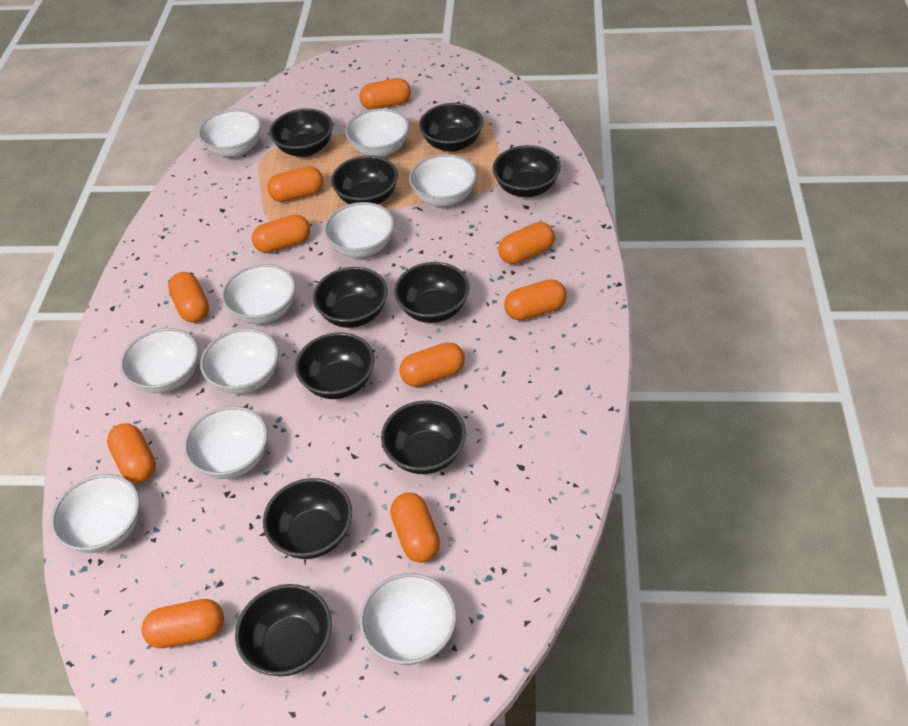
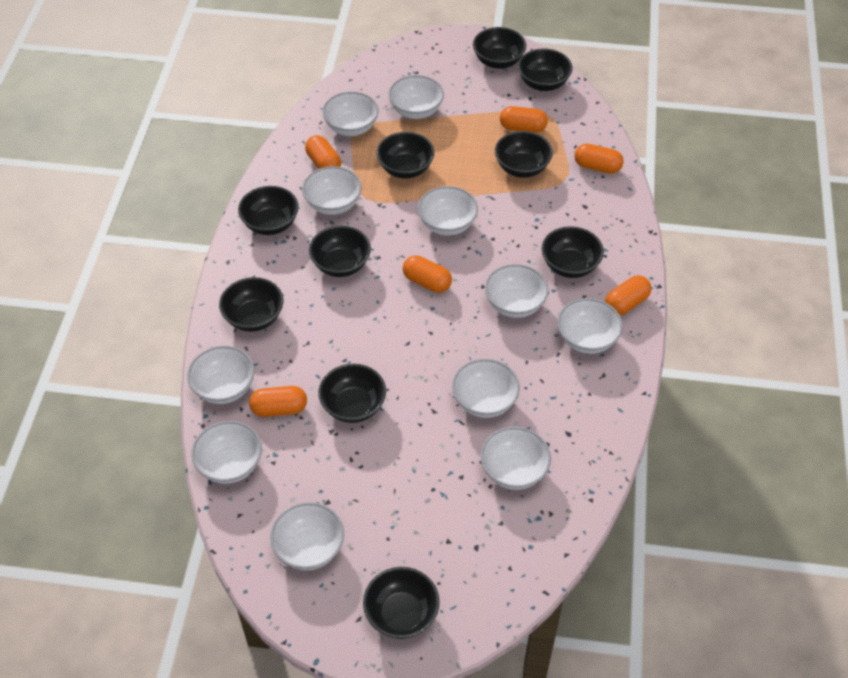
orange capsule: [107,423,156,483] [142,599,224,648] [168,272,209,322] [252,214,310,253] [267,166,324,202] [359,78,411,110] [390,492,440,563] [399,342,465,387] [498,222,555,264] [504,279,567,320] = 10 -> [249,386,307,417] [305,135,341,169] [403,256,452,293] [500,106,548,133] [574,144,624,174] [605,275,651,315] = 6
white bowl: [51,474,140,553] [120,328,199,393] [184,406,268,479] [198,109,261,157] [200,328,279,394] [222,264,296,324] [324,202,394,258] [345,108,409,157] [359,573,457,665] [409,154,477,206] = 10 -> [187,346,255,404] [191,421,262,484] [270,502,344,570] [302,166,362,215] [322,91,379,136] [388,75,444,119] [418,186,478,236] [452,359,520,418] [480,427,551,490] [485,264,549,318] [557,298,623,354] = 11

